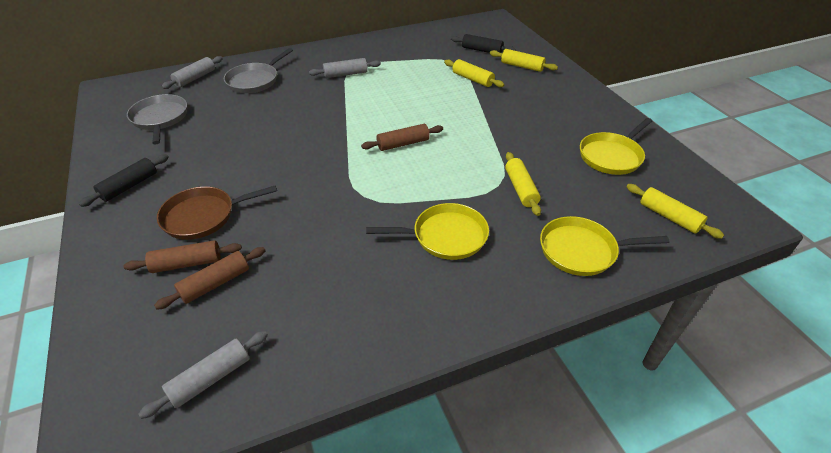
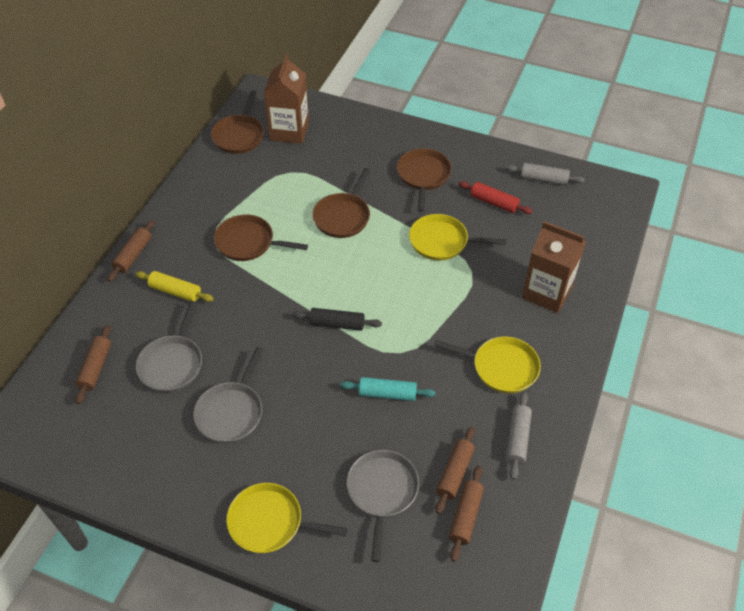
black rolling pin: [79,154,169,207] [451,34,516,53] = 2 -> [293,308,382,331] = 1
brown carton: none = 0 -> [264,54,309,144] [522,221,586,313] = 2
brown pan: [157,185,277,240] = 1 -> [211,90,264,154] [214,215,308,261] [312,168,370,238] [397,149,452,212] = 4
brown rolling pin: [123,240,242,273] [154,247,265,310] [361,124,443,151] = 3 -> [75,325,111,404] [108,220,155,282] [435,427,475,514] [449,466,484,562] = 4
grey pan: [127,94,187,145] [224,48,293,93] = 2 -> [136,301,202,392] [193,347,264,443] [347,450,419,562] = 3
grey rolling pin: [138,331,268,419] [161,56,223,89] [309,58,381,78] = 3 -> [506,163,585,185] [506,392,532,480] = 2
red rolling pin: none = 0 -> [459,181,533,214] = 1
turquoise rolling pin: none = 0 -> [340,377,436,401] = 1
yellow rolling pin: [444,59,504,87] [490,49,558,72] [505,152,541,216] [627,184,724,239] = 4 -> [136,271,214,302] = 1

